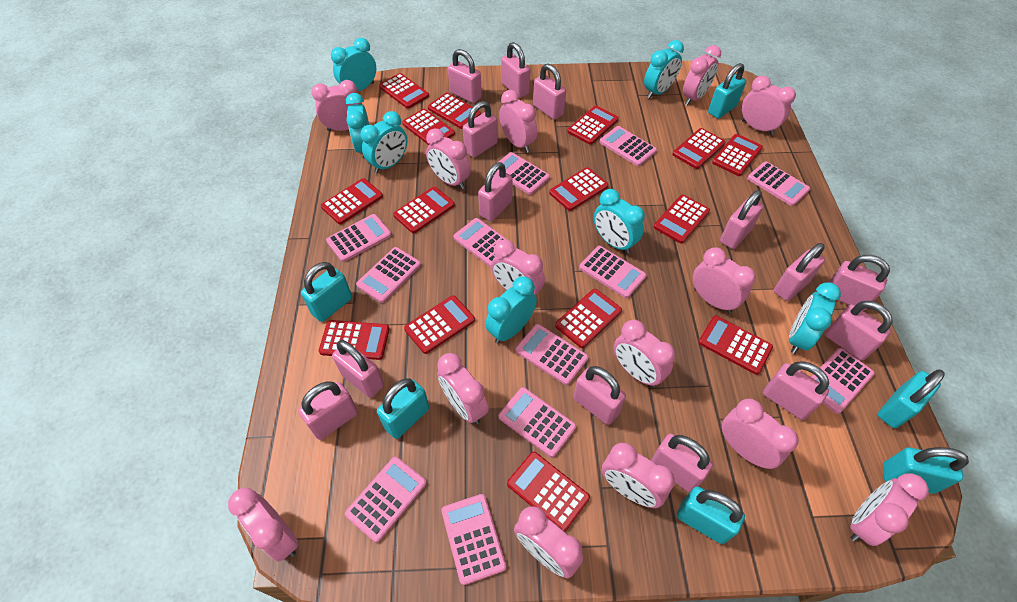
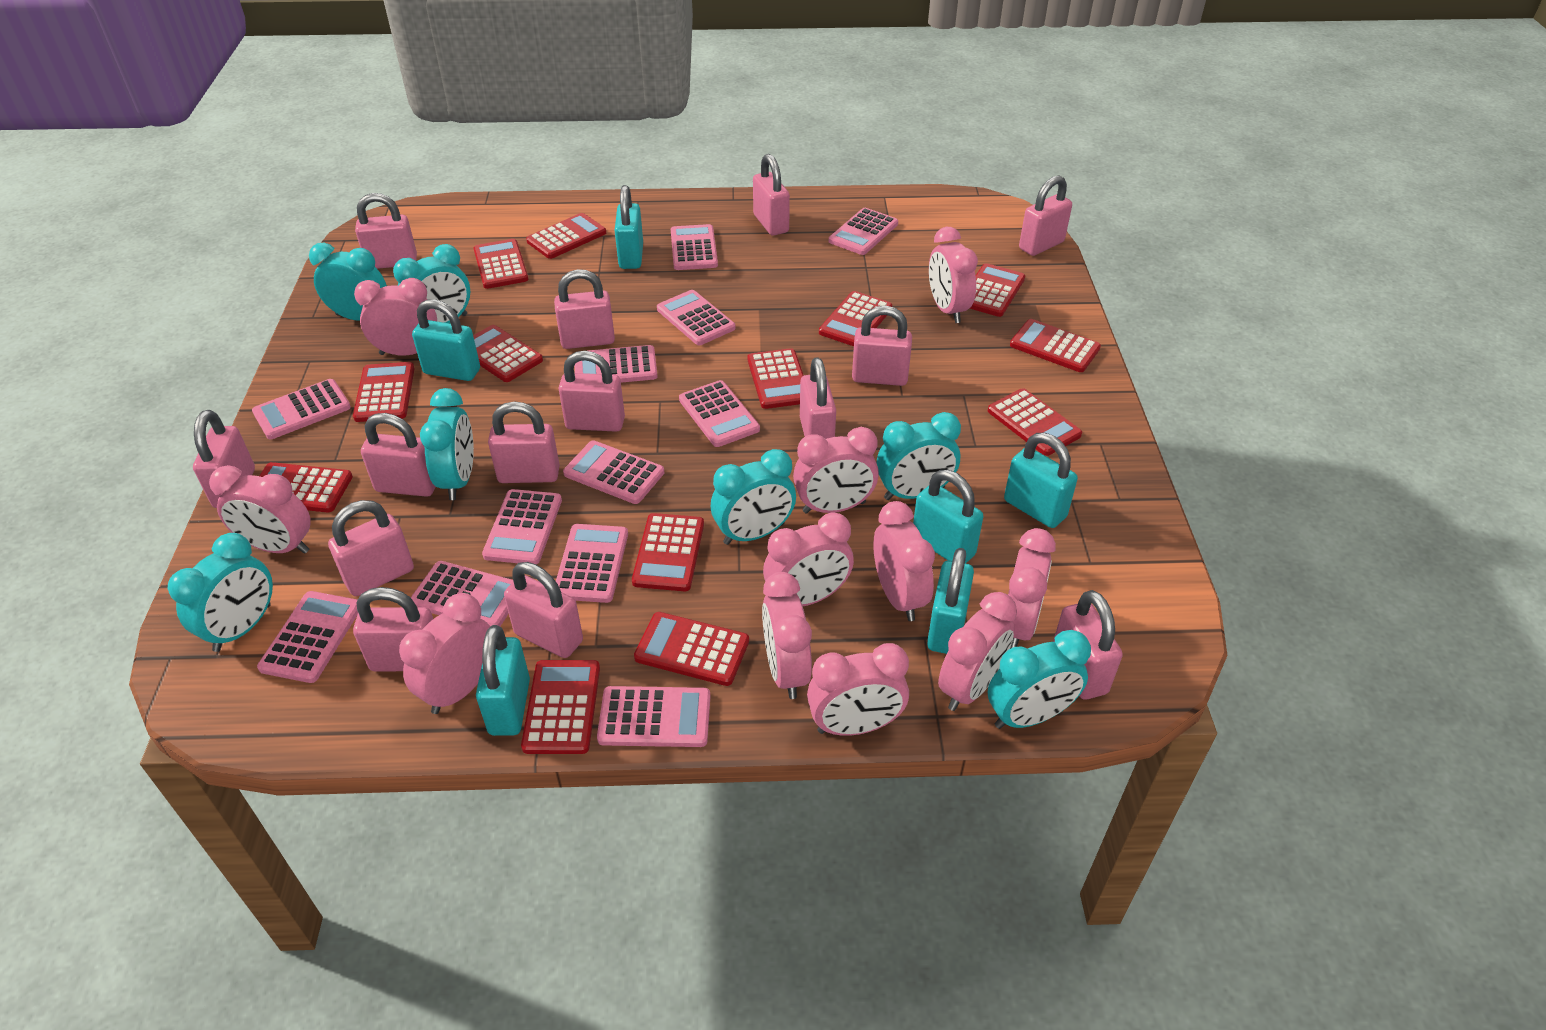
pink clock: [228,488,299,562] [311,80,362,131] [426,128,471,189] [437,353,489,424] [491,239,545,296] [499,90,538,153] [514,506,583,578] [602,443,675,508] [614,320,675,387] [683,45,721,105] [693,248,756,313] [722,399,799,469] [742,76,796,135] [850,473,929,546] = 14 -> [209,465,311,554] [354,278,437,356] [399,593,491,714] [762,572,812,699] [763,513,854,606] [793,427,879,514] [807,643,909,736] [873,501,935,621] [929,227,978,323] [938,592,1017,711] [1008,528,1056,649] = 11
red calculator: [319,320,390,360] [321,178,383,224] [379,73,429,109] [393,187,455,233] [402,109,455,145] [404,295,475,354] [428,93,481,129] [507,452,590,532] [549,167,608,211] [555,289,622,348] [568,105,619,145] [654,195,710,244] [672,128,725,169] [698,315,773,375] [712,134,763,176] = 15 -> [259,462,353,512] [353,362,415,422] [473,325,543,382] [474,239,529,289] [521,660,600,754] [526,213,606,259] [632,513,704,591] [634,612,749,686] [748,348,804,409] [819,291,892,346] [970,263,1025,317] [988,388,1082,456] [1010,319,1101,372] = 13

